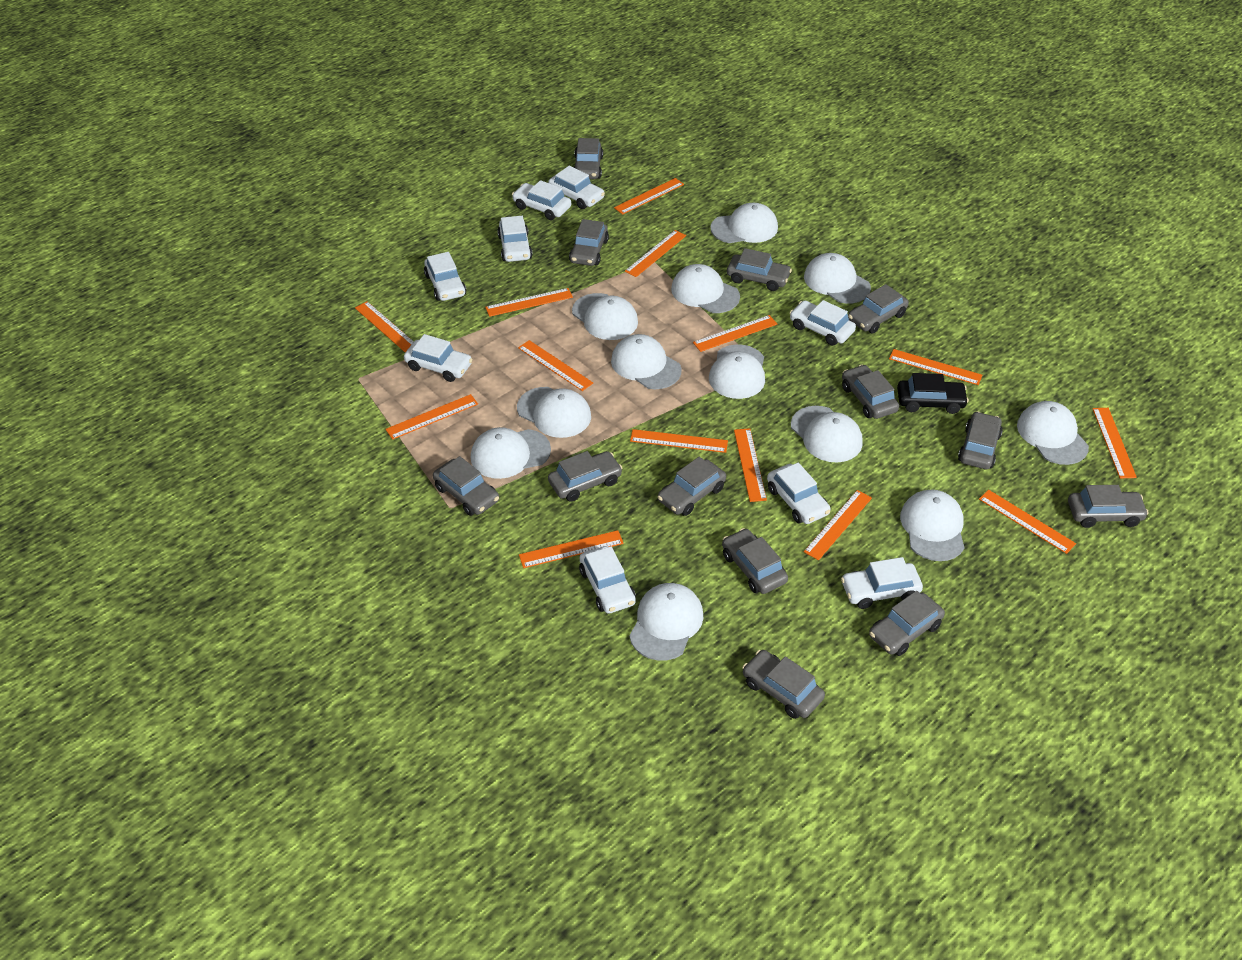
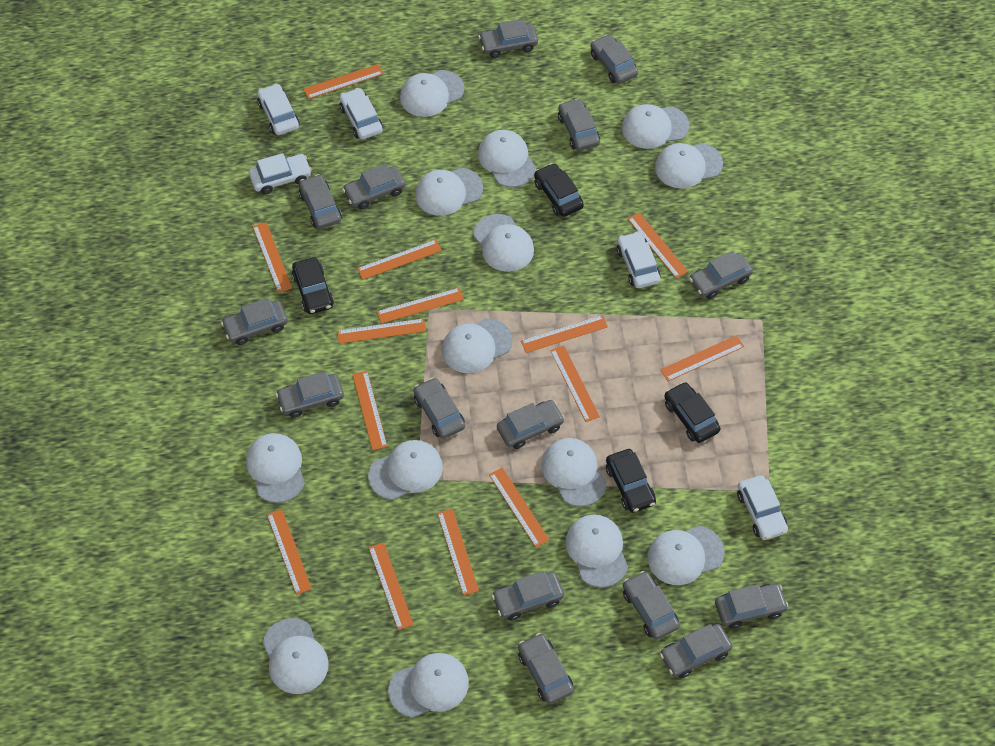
black car: [897,373,969,414] = 1 -> [292,257,334,314] [534,163,584,217] [606,449,656,513] [664,382,720,443] = 4
grey car: [433,456,499,516] [548,451,623,502] [569,219,609,266] [574,138,603,179] [658,457,726,516] [722,528,788,594] [727,248,792,291] [742,650,825,719] [842,365,899,419] [848,284,909,334] [869,591,945,656] [958,411,1003,469] [1068,485,1149,528] = 13 -> [221,298,288,345] [276,371,344,418] [299,174,342,229] [342,163,406,209] [413,377,465,439] [478,19,538,58] [492,571,564,621] [497,400,565,449] [518,633,574,704] [558,98,600,151] [590,34,638,84] [623,571,680,640] [660,624,733,678] [689,251,753,299] [715,583,788,629] = 15
white cap: [471,427,551,479] [517,387,591,438] [572,293,638,340] [611,334,682,389] [629,583,703,661] [671,264,740,313] [709,344,765,399] [710,203,778,243] [791,406,863,462] [804,253,871,304] [900,490,965,561] [1017,401,1089,465] = 12 -> [246,433,305,503] [263,618,329,694] [368,440,443,500] [388,653,469,718] [400,70,464,117] [415,168,483,216] [442,318,513,373] [473,214,534,272] [478,130,536,187] [541,438,607,507] [565,515,628,588] [622,104,690,149] [648,526,724,585] [655,143,723,189] = 14
white car: [404,334,473,382] [424,252,466,301] [497,216,533,262] [512,180,571,220] [548,166,605,209] [579,546,636,614] [767,463,831,524] [790,300,856,346] [841,557,923,609] = 9 -> [249,153,312,194] [257,84,300,135] [339,88,383,139] [617,231,661,288] [737,475,788,540] = 5

